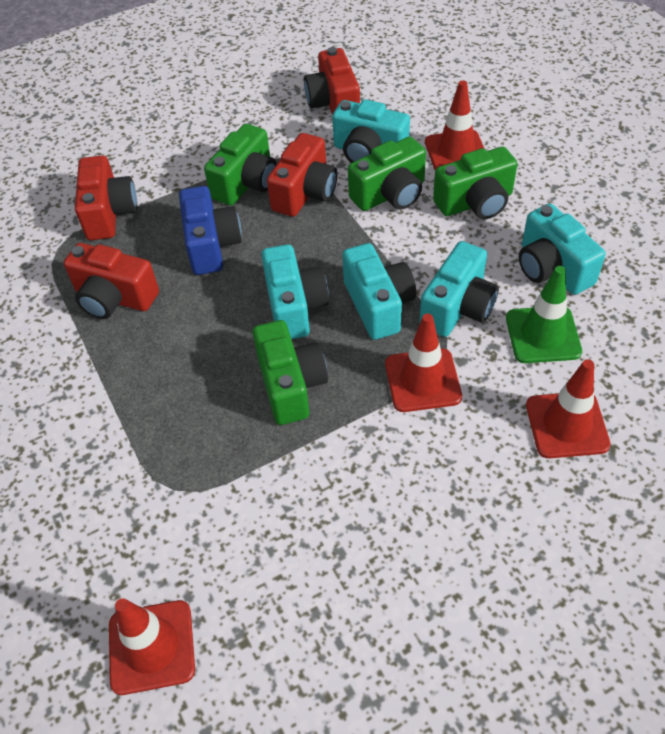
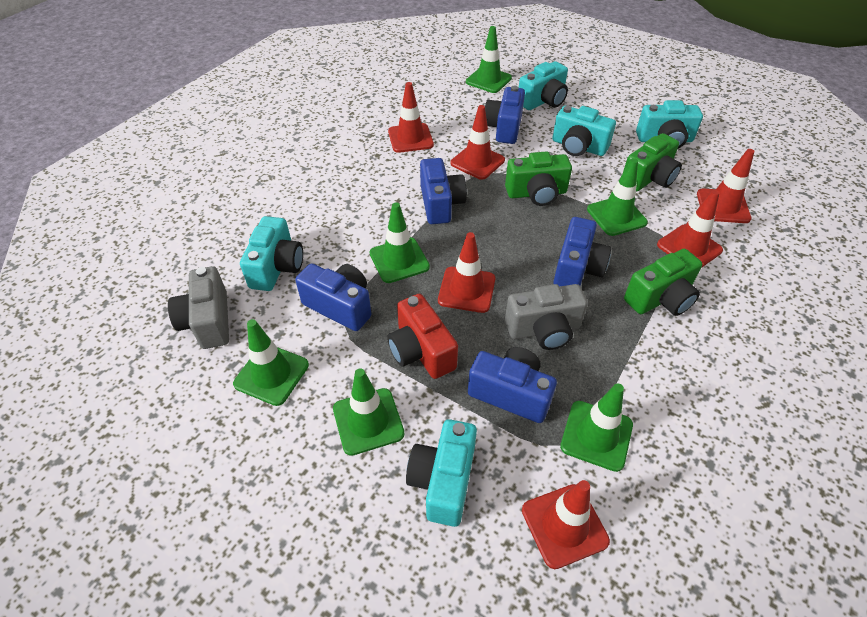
blue camera: [179,186,242,275] = 1 -> [295,263,371,331] [420,158,467,224] [468,347,557,423] [485,86,525,144] [553,217,611,287] = 5
green camera: [204,124,277,206] [252,320,328,425] [348,137,426,211] [433,147,518,219] = 4 -> [505,151,572,206] [623,133,682,191] [624,249,702,316] = 3
green traffic cone: [506,266,582,363] = 1 -> [233,319,309,406] [333,368,405,456] [370,202,430,283] [466,26,512,93] [560,383,633,472] [587,158,648,236] = 6
grey camera: none = 0 -> [168,266,229,349] [505,284,588,350] = 2
red camera: [64,243,159,319] [75,155,137,240] [267,133,337,217] [304,47,360,115] = 4 -> [387,294,458,379] = 1
red traffic cone: [109,598,195,695] [385,314,462,412] [425,80,484,170] [526,359,611,459] = 4 -> [388,82,434,153] [438,232,495,313] [450,105,505,180] [522,480,610,569] [657,190,723,268] [697,149,754,223] = 6

